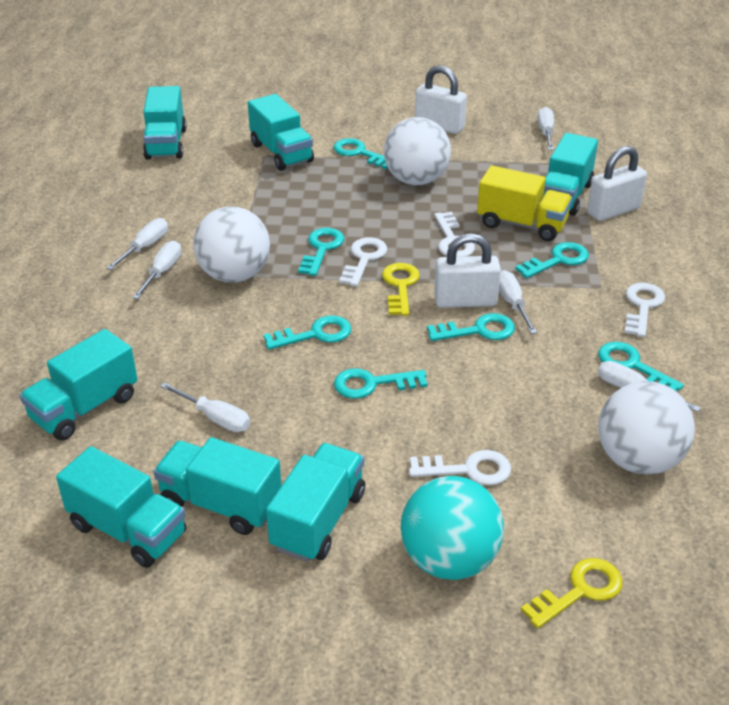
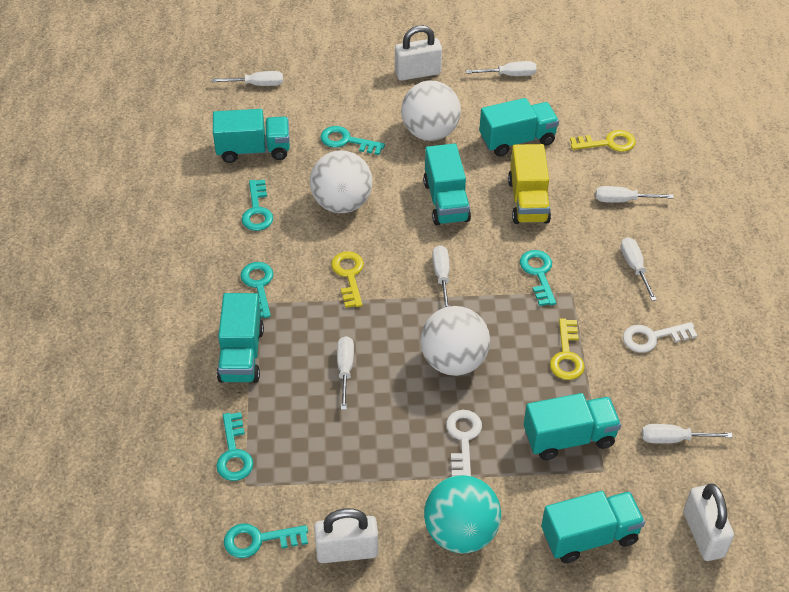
turquoise key: [263,315,351,350] [298,228,344,276] [333,138,388,169] [334,368,427,399] [427,313,515,341] [515,242,589,278] [598,342,684,391] = 7 -> [216,412,254,481] [224,523,308,558] [240,262,274,318] [242,180,273,231] [320,126,385,155] [520,250,556,306] = 6
turquoise truck: [20,329,138,441] [56,446,186,568] [143,86,187,160] [154,437,281,535] [248,94,314,171] [266,443,365,562] [544,133,598,216] = 7 -> [213,109,290,163] [217,293,264,383] [423,143,471,226] [479,98,559,156] [524,393,621,460] [541,491,645,563] = 6
white key: [339,237,387,287] [409,450,511,485] [434,212,475,257] [624,283,665,337] = 4 -> [446,410,482,477] [623,322,697,353] = 2
white screwdriver: [106,218,168,270] [132,241,181,299] [160,382,250,432] [499,270,537,334] [538,107,554,150] [598,361,701,412] = 6 -> [212,71,283,86] [337,336,354,410] [432,245,450,308] [466,61,537,76] [595,186,673,203] [621,237,657,301] [642,424,733,444] = 7
yellow key: [382,263,420,316] [521,558,622,629] = 2 -> [331,251,364,308] [550,319,585,380] [570,130,636,152] = 3

